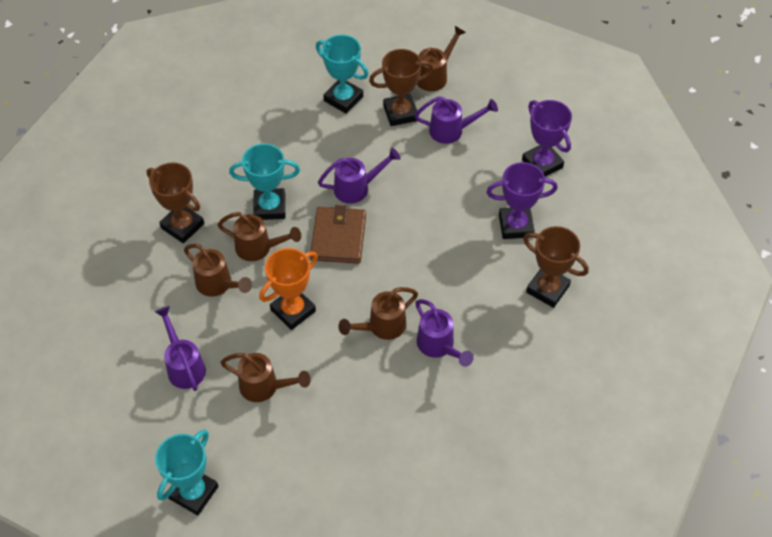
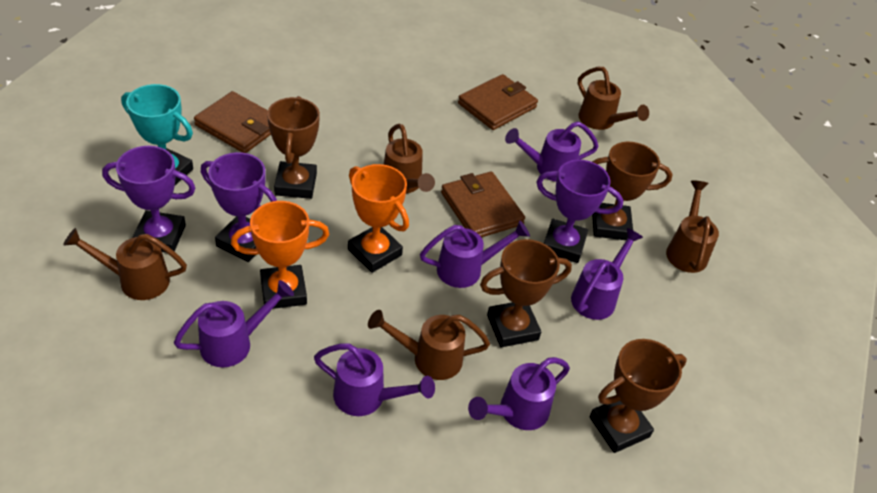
brown trophy: [147,162,204,243] [369,49,434,126] [523,226,589,308] = 3 -> [267,96,320,199] [480,239,572,347] [589,339,687,453] [592,142,673,240] = 4
brown wallet: [310,205,366,264] = 1 -> [194,91,271,153] [441,172,525,237] [458,74,538,130] = 3
orange trophy: [259,248,318,330] = 1 -> [231,201,329,309] [348,164,409,273] = 2
purple trophy: [486,162,558,239] [522,100,572,177] = 2 -> [102,146,196,253] [201,152,277,262] [536,160,623,263] = 3
purple watering can: [155,306,206,391] [318,148,401,204] [414,96,498,144] [415,299,474,367] = 4 -> [174,280,294,367] [314,343,435,416] [420,220,530,288] [468,357,570,430] [505,121,599,182] [571,228,643,320] = 6
turquoise trophy: [155,429,218,515] [229,144,300,220] [316,35,369,114] = 3 -> [121,84,193,185] = 1

